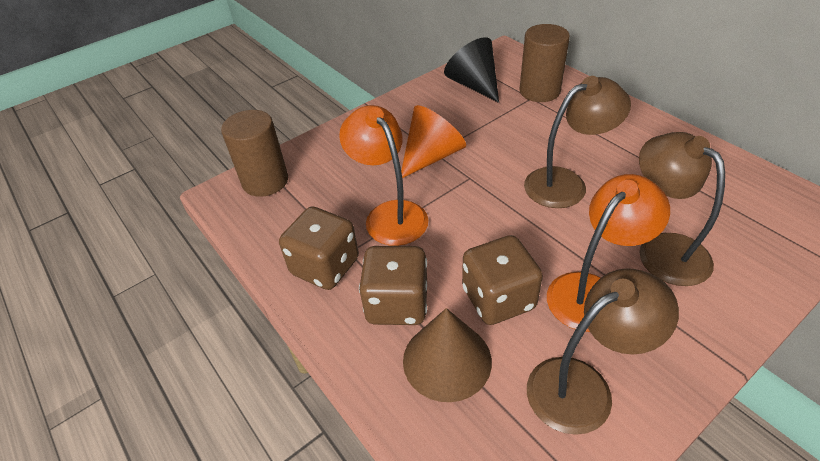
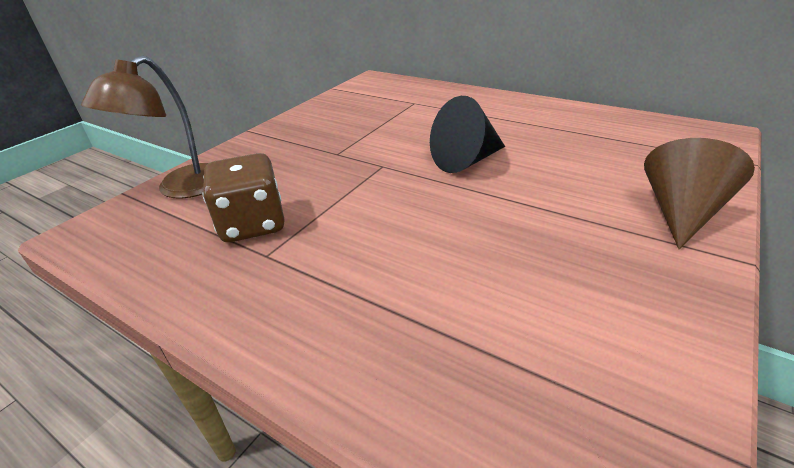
brown cylinder: [221,110,288,197] [519,24,570,102] = 2 -> none = 0
brown dice: [279,207,359,290] [359,246,427,325] [462,235,543,325] = 3 -> [202,153,285,242] = 1
brown lamp: [524,76,631,208] [527,268,679,435] [639,132,725,286] = 3 -> [81,55,208,199] = 1
orange cone: [401,105,466,178] = 1 -> none = 0
orange lamp: [339,105,428,246] [547,174,670,332] = 2 -> none = 0

